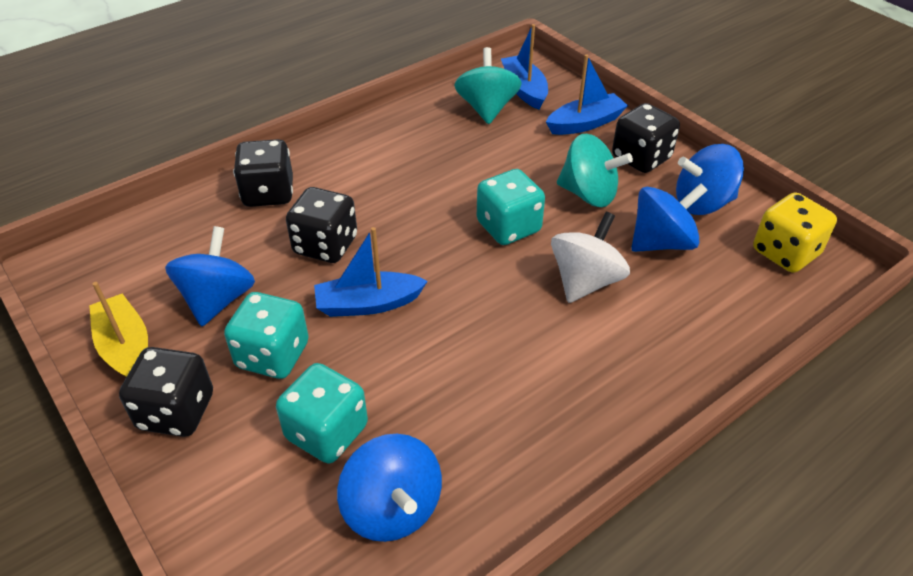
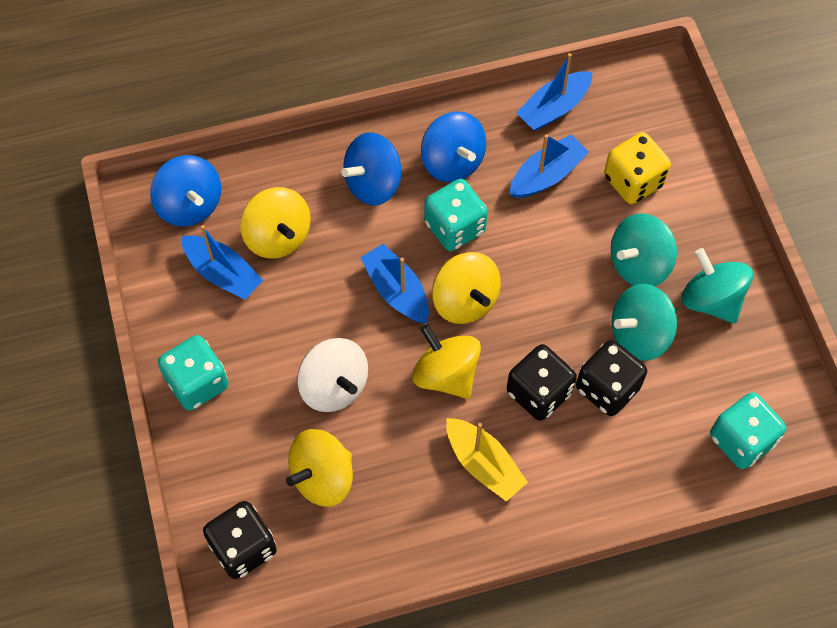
black dice: [119,347,213,437] [233,139,293,207] [286,187,357,263] [612,103,680,173] = 4 -> [203,501,277,579] [507,344,577,421] [576,340,647,416] = 3
blue boat: [314,227,428,317] [501,24,548,110] [546,54,628,135] = 3 -> [181,225,263,300] [360,244,429,323] [510,134,589,198] [516,53,592,131] = 4
blue spinning top: [165,226,255,327] [337,434,442,542] [631,183,708,252] [676,144,744,215] = 4 -> [150,155,221,226] [341,132,401,205] [421,111,486,182] = 3
turquoise spinning top: [454,47,521,124] [557,134,633,207] = 2 -> [611,213,677,286] [612,284,677,361] [681,248,753,324] = 3
yellow spinning top: none = 0 -> [240,187,311,259] [286,429,353,507] [412,324,481,399] [432,252,501,324] = 4

